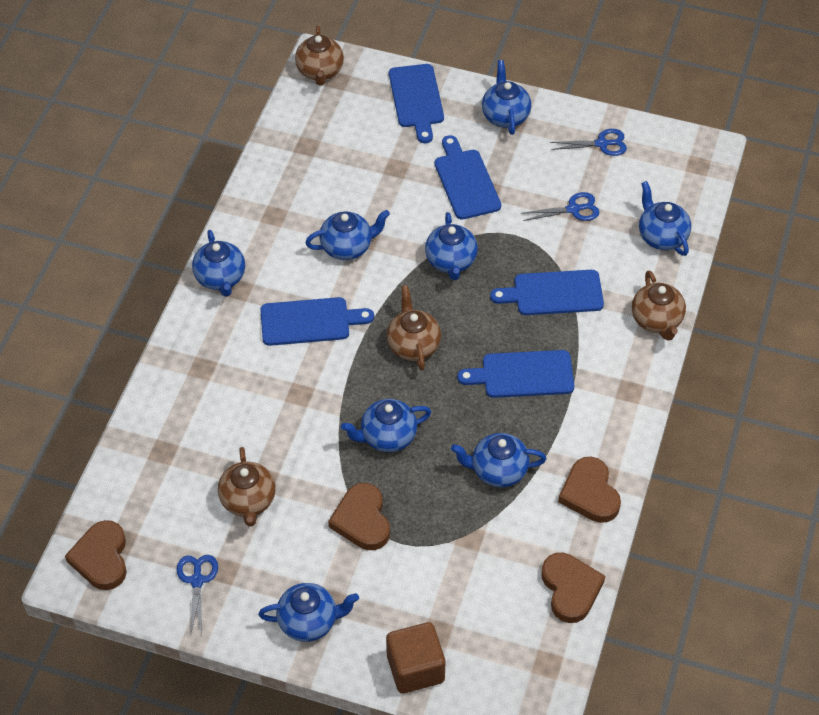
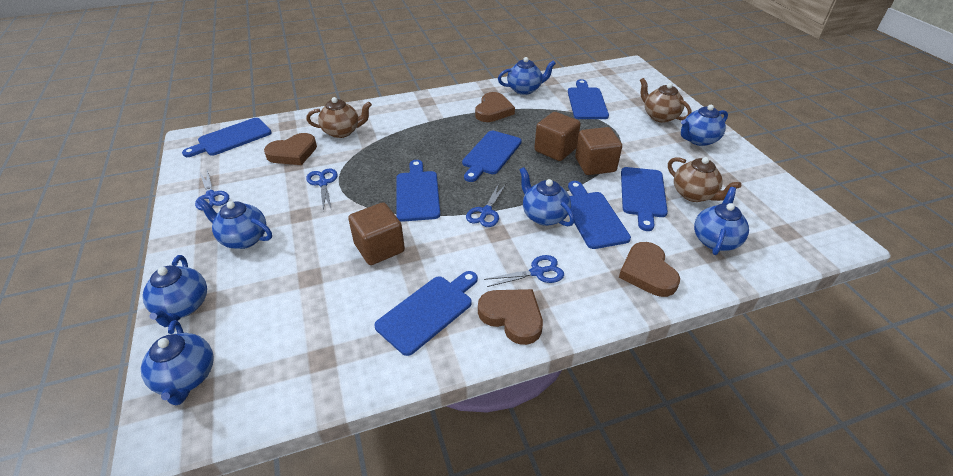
blue cutting board: [260,297,374,346] [389,64,444,143] [435,135,501,220] [457,350,574,398] [490,270,604,315] = 5 -> [182,118,272,157] [374,271,478,356] [396,160,440,221] [462,131,522,182] [568,79,609,119] [568,181,631,249] [621,167,668,231] = 7
blue scissors: [177,555,218,633] [521,192,600,221] [550,129,627,156] = 3 -> [195,170,229,211] [306,169,337,211] [466,183,506,227] [484,255,564,287] = 4
blue teapot: [192,230,245,297] [258,583,359,642] [305,210,390,260] [341,399,431,452] [425,212,478,280] [451,433,546,487] [482,60,531,135] [639,181,691,256] = 8 -> [141,320,214,405] [142,255,207,327] [197,198,272,249] [498,57,556,95] [519,167,575,226] [681,105,728,146] [694,187,749,255] = 7
brown cube: [386,622,445,694] = 1 -> [348,202,405,265] [534,112,581,161] [575,127,622,175] = 3
brown teapot: [218,447,276,527] [295,26,344,86] [387,285,441,370] [632,271,686,341] = 4 -> [306,97,372,138] [640,78,691,123] [668,157,741,202] = 3

